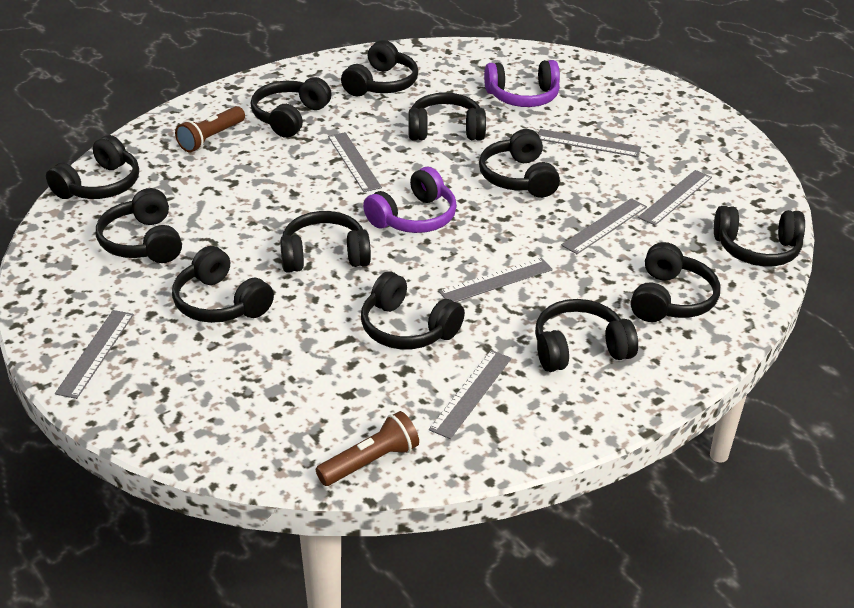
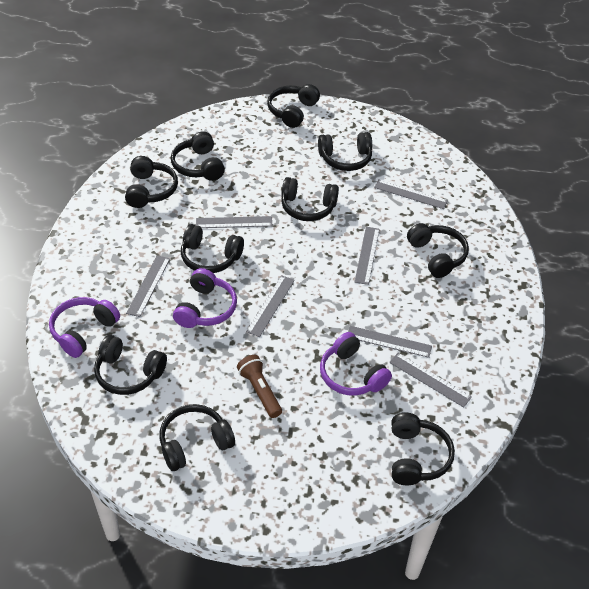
black headphones: [46,135,139,199] [96,188,182,263] [172,246,274,323] [251,77,331,138] [280,211,371,273] [341,40,418,96] [361,271,465,349] [408,93,486,141] [479,129,560,198] [535,299,638,372] [631,242,720,322] [714,206,805,266] = 12 -> [94,335,167,395] [125,156,178,208] [159,404,235,471] [171,131,225,181] [181,224,244,273] [267,84,320,128] [281,177,339,221] [318,132,372,171] [391,413,455,485] [407,223,469,278] = 10
brown flashlight: [175,106,245,152] [316,411,419,486] = 2 -> [237,355,282,418] = 1
purple headphones: [363,167,457,233] [484,60,560,107] = 2 -> [49,297,120,358] [173,268,237,328] [320,332,392,396] = 3

